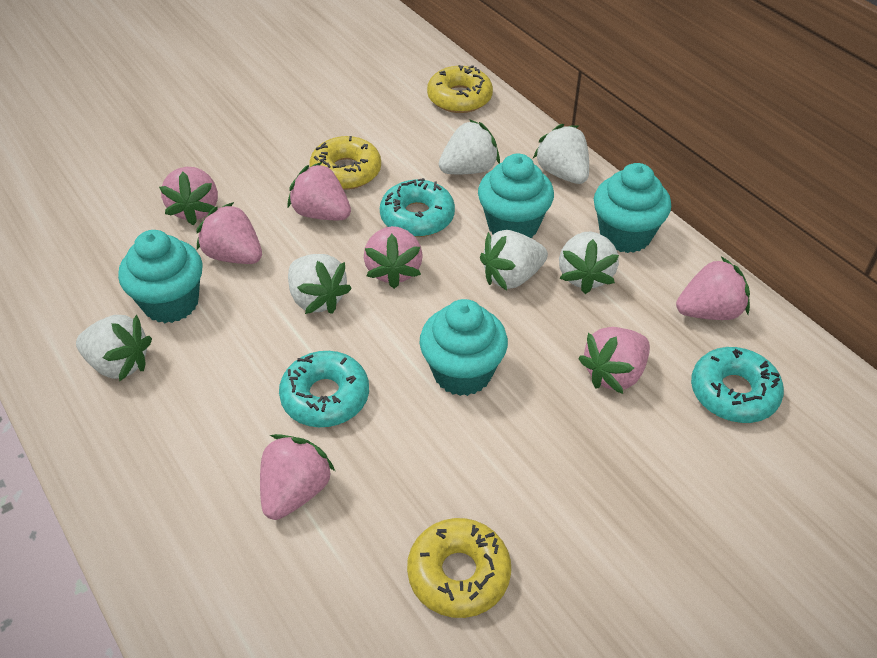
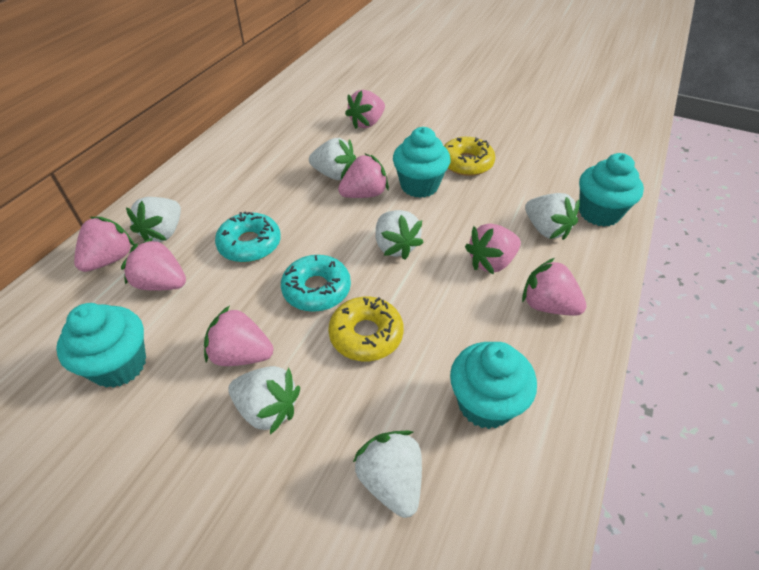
turquoise donut: [279,351,369,427] [380,178,455,237] [691,347,784,423] = 3 -> [215,212,281,263] [281,255,351,312] = 2
yellow donut: [309,136,381,190] [407,518,511,618] [427,65,493,113] = 3 -> [328,297,404,361] [444,137,495,176] = 2

